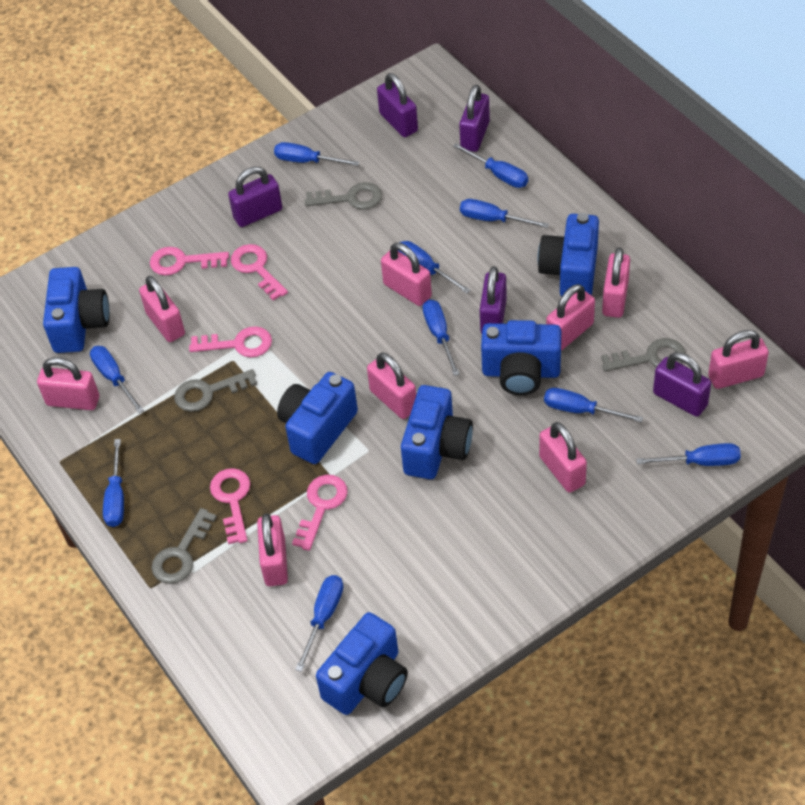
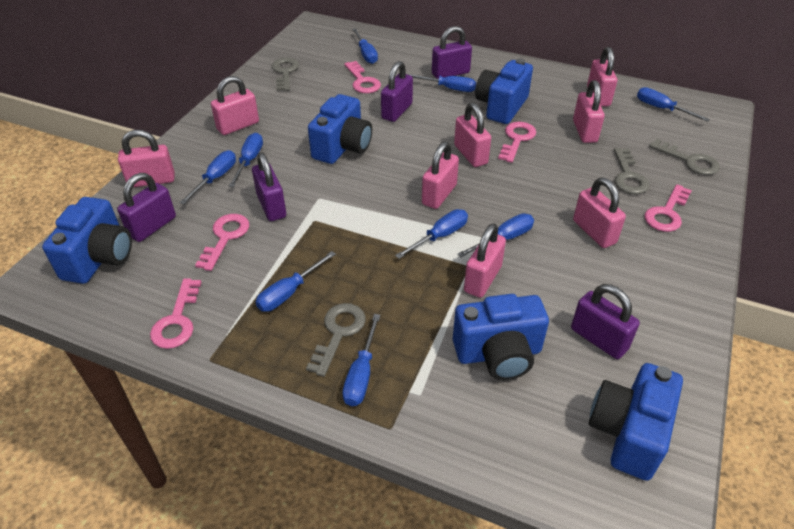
blue camera: [43,267,110,353] [277,372,358,464] [316,612,408,715] [401,385,473,479] [481,320,561,395] [538,213,599,297] = 6 -> [42,197,132,284] [308,94,372,164] [453,294,549,380] [475,59,533,124] [589,363,683,481] = 5
blue screwdriver: [90,346,144,413] [103,439,124,527] [274,142,360,166] [295,575,343,672] [397,241,471,294] [423,299,460,376] [453,143,528,188] [460,199,549,228] [544,388,643,423] [636,443,741,466] = 10 -> [180,150,236,205] [229,133,263,187] [256,251,336,312] [343,314,380,406] [352,28,378,64] [395,209,468,259] [407,74,476,92] [457,213,534,257] [637,87,710,122] = 9
pink padlock: [37,357,99,410] [139,276,185,342] [257,513,288,586] [367,352,416,419] [381,243,432,306] [539,422,587,493] [546,284,595,350] [602,247,630,318] [708,330,769,389] = 9 -> [118,130,175,187] [211,76,259,135] [422,141,459,209] [454,103,491,167] [464,223,506,298] [573,80,605,143] [573,178,626,248] [587,47,617,107] = 8

